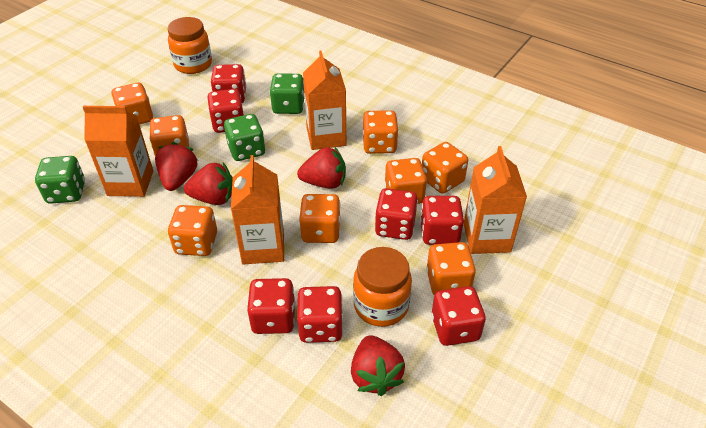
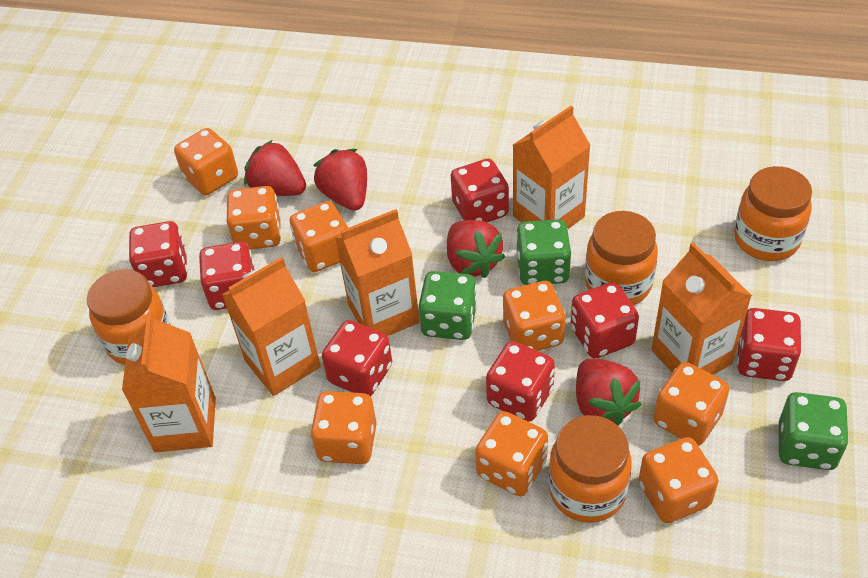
orange carton: [83,106,153,197] [231,155,284,264] [303,51,346,150] [464,146,527,254] = 4 -> [122,312,216,452] [222,257,321,396] [335,209,420,336] [513,106,591,229] [651,242,752,375] = 5
orange jar: [168,17,212,74] [353,247,412,327] = 2 -> [87,269,171,365] [548,415,632,523] [585,211,658,305] [734,166,812,261] = 4

